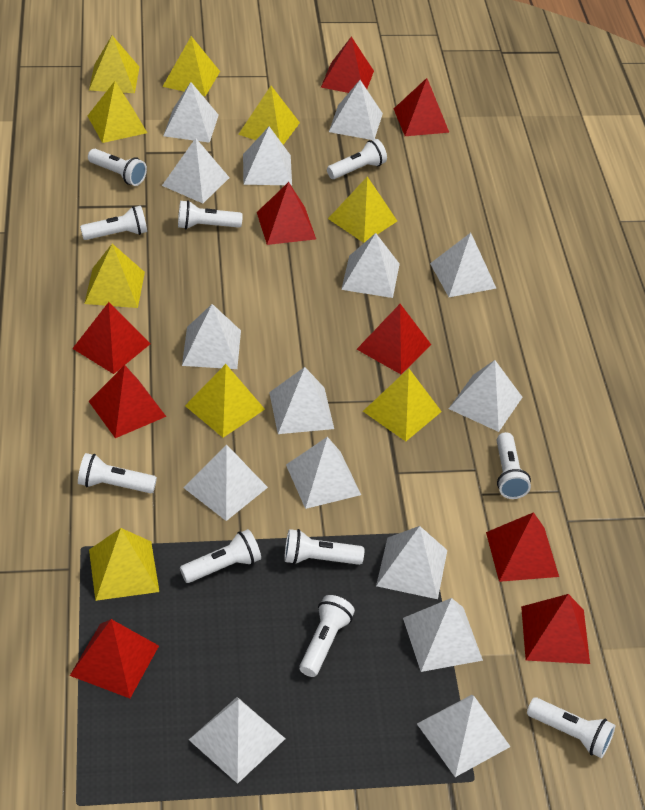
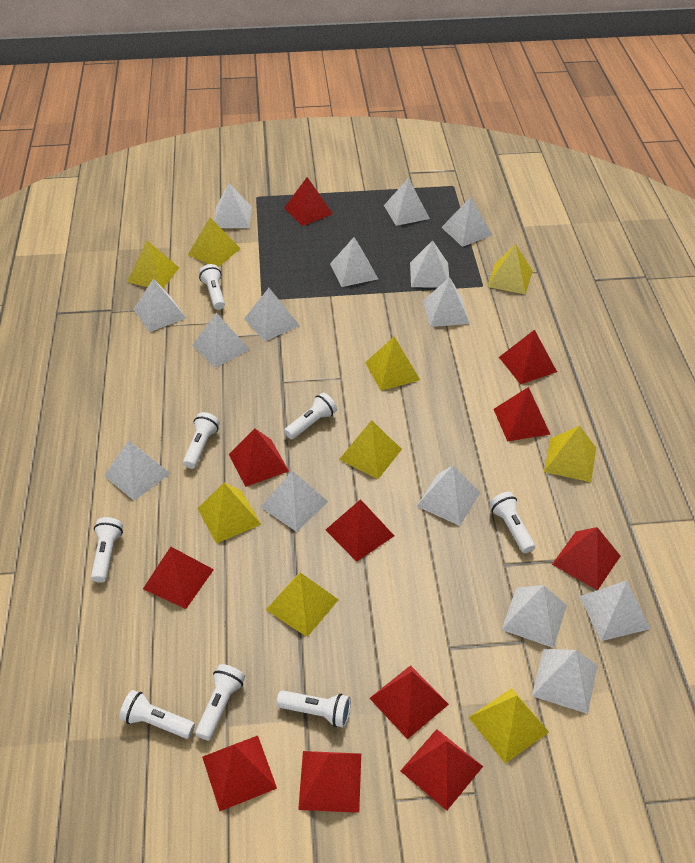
red pyramid: [70,619,159,698] [72,302,151,374] [89,365,166,438] [257,182,316,245] [321,37,374,93] [357,304,431,374] [394,78,449,136] [486,512,559,582] [521,594,590,664] = 9 -> [143,547,214,609] [202,736,277,811] [229,429,289,487] [284,177,333,226] [298,751,361,813] [326,499,394,562] [370,665,449,739] [400,729,483,811] [494,387,550,442] [499,330,557,384] [552,527,620,590] = 11
white flashlight: [78,453,157,493] [80,206,147,240] [88,149,147,186] [178,200,243,229] [180,529,261,583] [284,529,364,565] [299,595,355,677] [327,139,387,179] [497,432,531,499] [527,697,615,758] = 10 -> [91,517,123,583] [119,690,195,739] [183,412,220,469] [195,664,245,740] [199,264,225,310] [277,690,351,728] [284,393,337,439] [489,492,535,553] = 8

